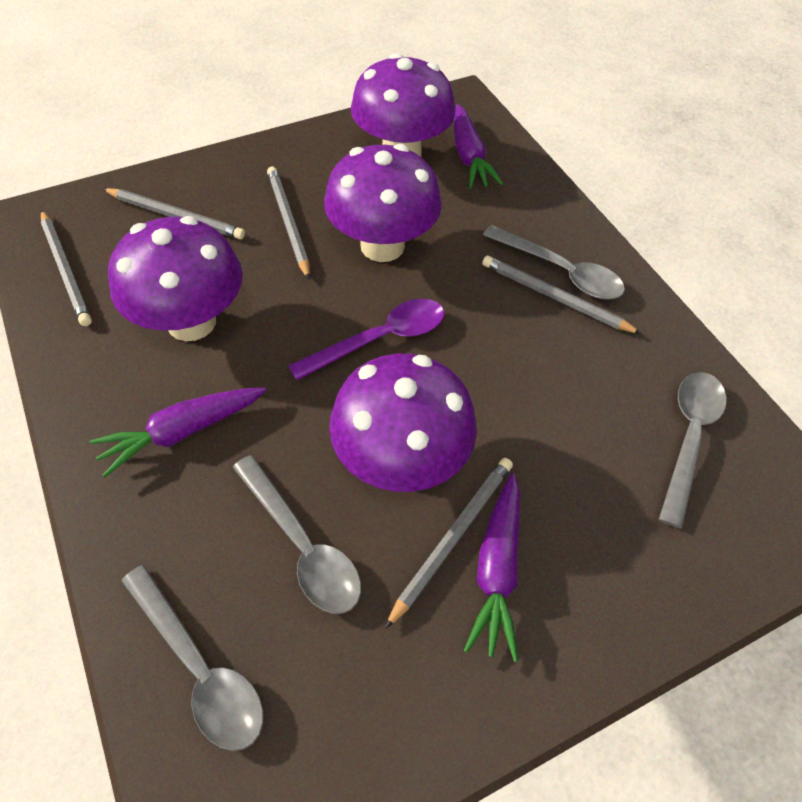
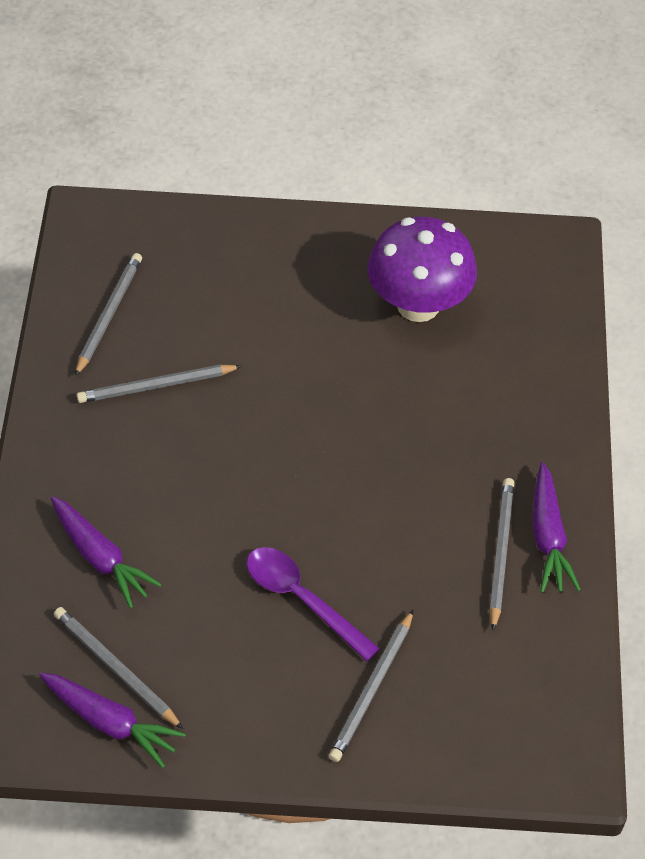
grey spoon: [122,565,263,751] [233,455,361,614] [483,225,625,299] [659,372,727,529] = 4 -> none = 0
purple mushroom: [108,216,243,341] [324,144,442,262] [329,353,477,492] [351,53,455,157] = 4 -> [367,217,477,322] = 1

